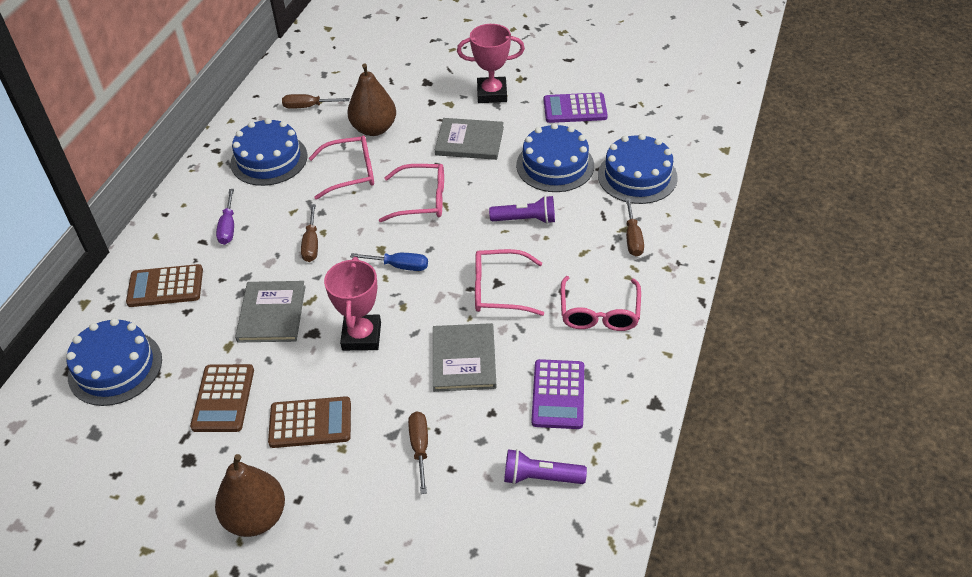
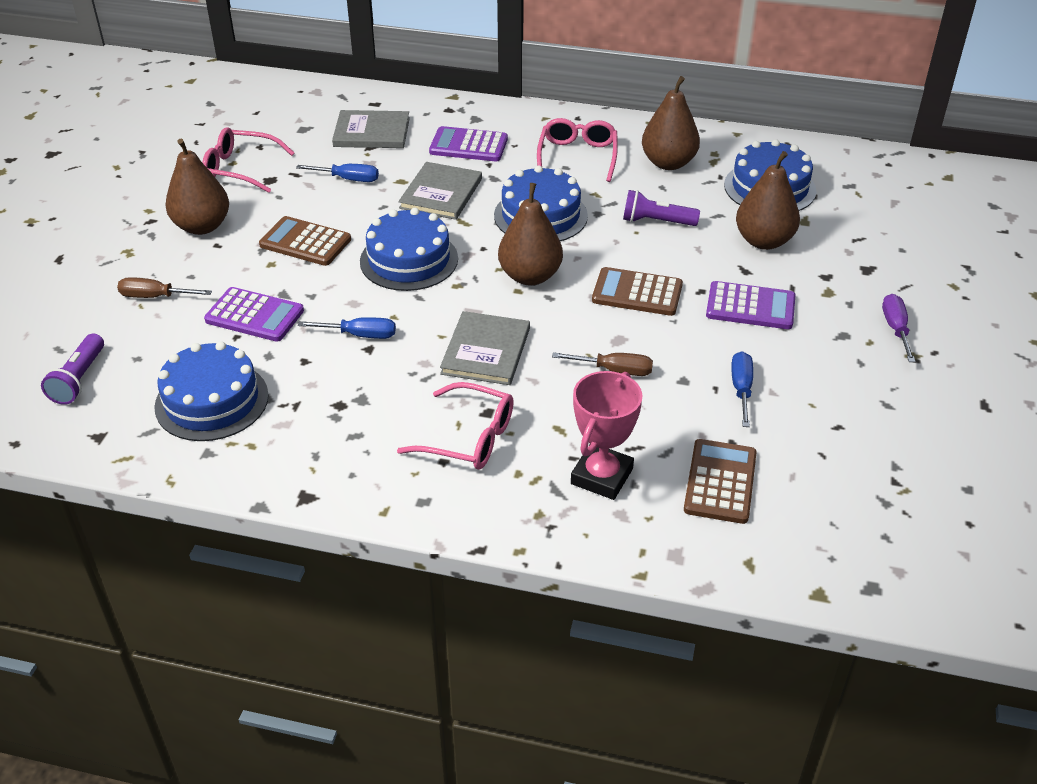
blue screwdriver: [350,253,428,271] = 1 -> [296,164,379,182] [298,317,396,339] [731,351,753,427] = 3
brown pear: [215,454,285,537] [347,63,396,136] = 2 -> [165,139,229,235] [498,183,563,285] [642,76,700,170] [736,151,800,250] = 4
brown screwdriver: [282,94,350,109] [301,204,318,262] [408,411,428,494] [626,198,644,257] = 4 -> [117,277,212,298] [552,352,653,376] = 2
pink glasses: [309,136,374,200] [379,164,444,222] [475,249,544,316] [561,276,641,331] = 4 -> [202,127,295,193] [397,382,514,470] [537,118,618,182] = 3
pink trophy: [324,257,381,351] [457,24,525,103] = 2 -> [571,371,642,500] = 1
purple calculator: [531,359,584,429] [544,93,608,123] = 2 -> [204,287,304,342] [429,126,508,161] [706,281,795,329] = 3

